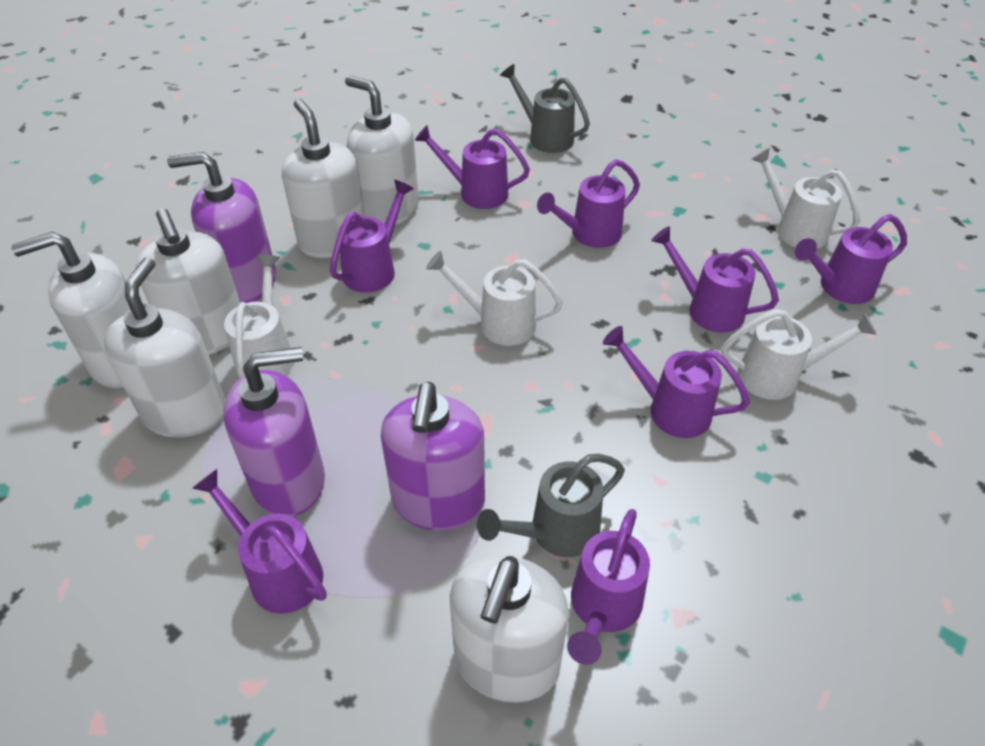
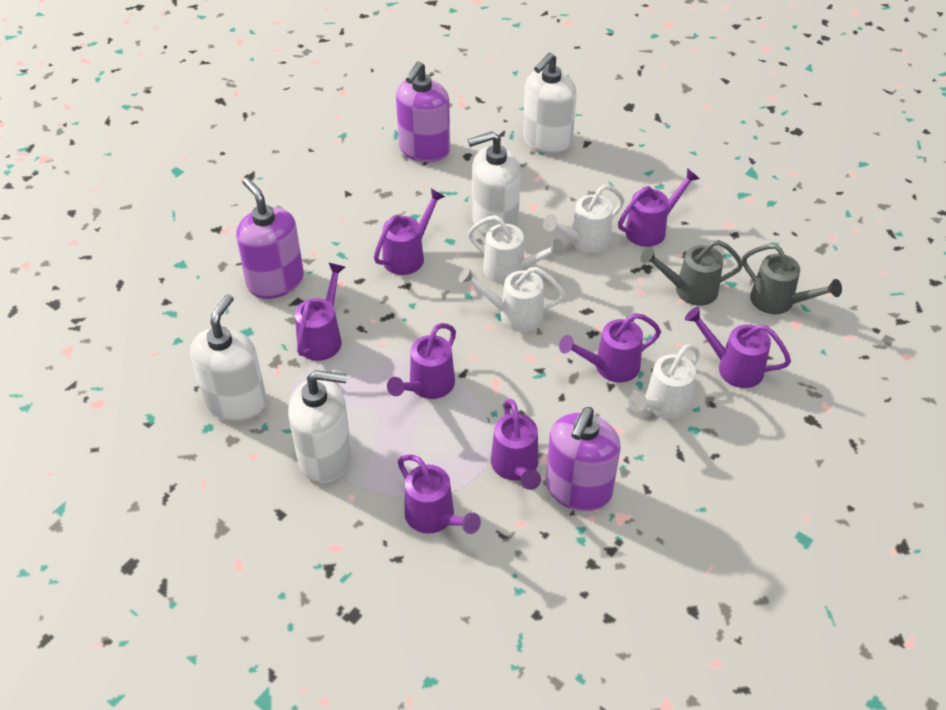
white soap dispenser: [11,232,130,389] [104,257,226,438] [136,208,240,355] [282,99,365,258] [345,76,419,225] [450,555,569,703] = 6 -> [190,294,267,422] [288,370,352,483] [468,131,520,236] [523,52,577,154] = 4

